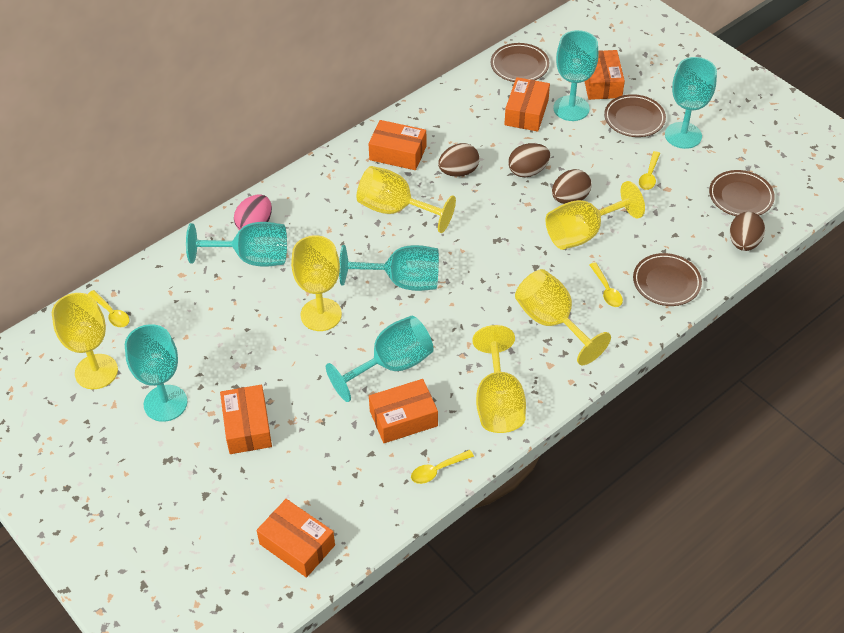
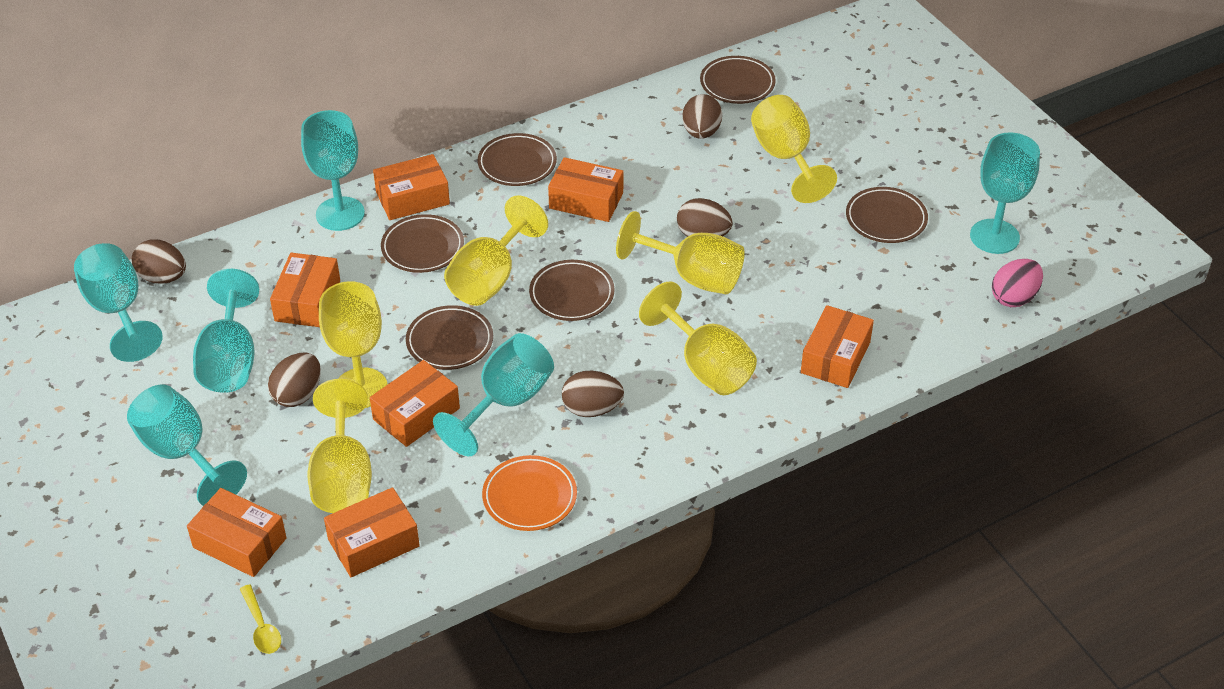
brown egg: [438,143,480,177] [508,143,550,177] [552,169,591,204] [730,212,765,251] = 4 -> [132,240,186,284] [268,353,321,407] [562,371,624,417] [677,198,733,237] [682,94,722,139] = 5
brown plate: [491,43,549,82] [604,94,666,137] [633,253,702,306] [709,170,775,216] = 4 -> [381,214,464,273] [406,305,493,370] [478,133,557,186] [529,260,615,321] [700,56,776,104] [846,187,928,243] = 6
orange box: [220,385,272,454] [257,499,335,578] [368,120,426,170] [369,379,438,443] [504,77,550,131] [584,50,625,100] = 6 -> [187,488,287,577] [270,253,340,327] [324,487,420,577] [370,360,460,447] [373,154,450,220] [548,157,623,222] [801,305,874,388] = 7
orange plate: none = 0 -> [482,455,577,531] = 1
yellow spoon: [88,290,129,327] [411,450,474,484] [589,262,623,307] [639,151,660,190] = 4 -> [240,584,281,654] = 1

